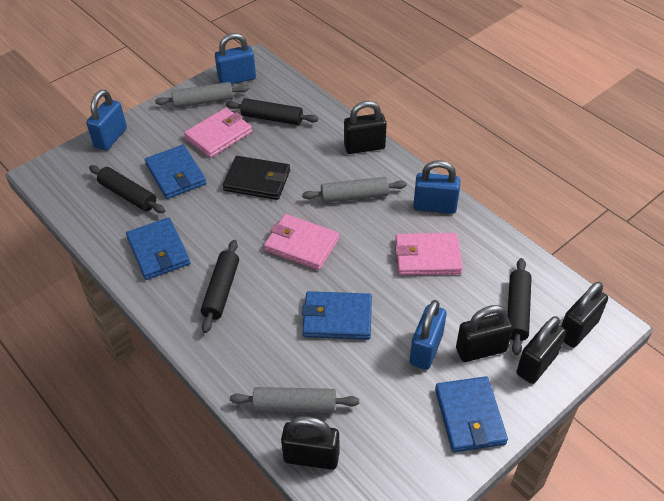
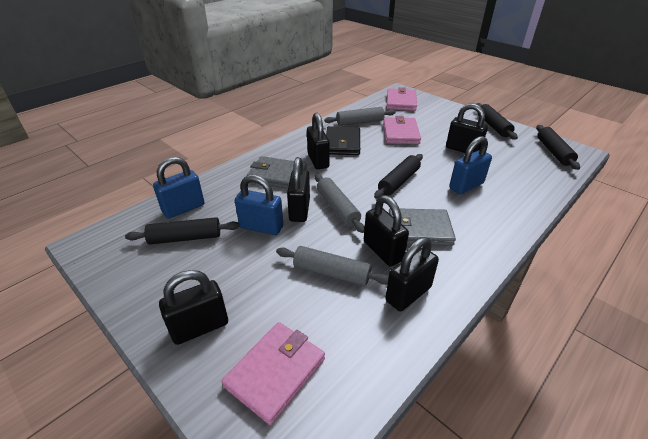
black padlock: [281,416,339,470] [344,101,387,154] [456,305,513,362] [517,316,566,384] [561,282,608,348] = 5 -> [159,270,228,345] [287,157,310,222] [307,113,330,169] [364,195,409,266] [386,237,439,311] [446,103,488,153] = 6
blue padlock: [86,90,127,151] [215,33,256,84] [410,300,447,370] [413,160,460,214] = 4 -> [153,157,204,219] [235,175,283,235] [449,136,492,194] = 3
blue wallet: [126,217,190,280] [145,145,206,199] [302,291,372,340] [435,376,508,452] = 4 -> none = 0
grey wallet: none = 0 -> [246,156,307,189] [389,209,456,246] = 2

